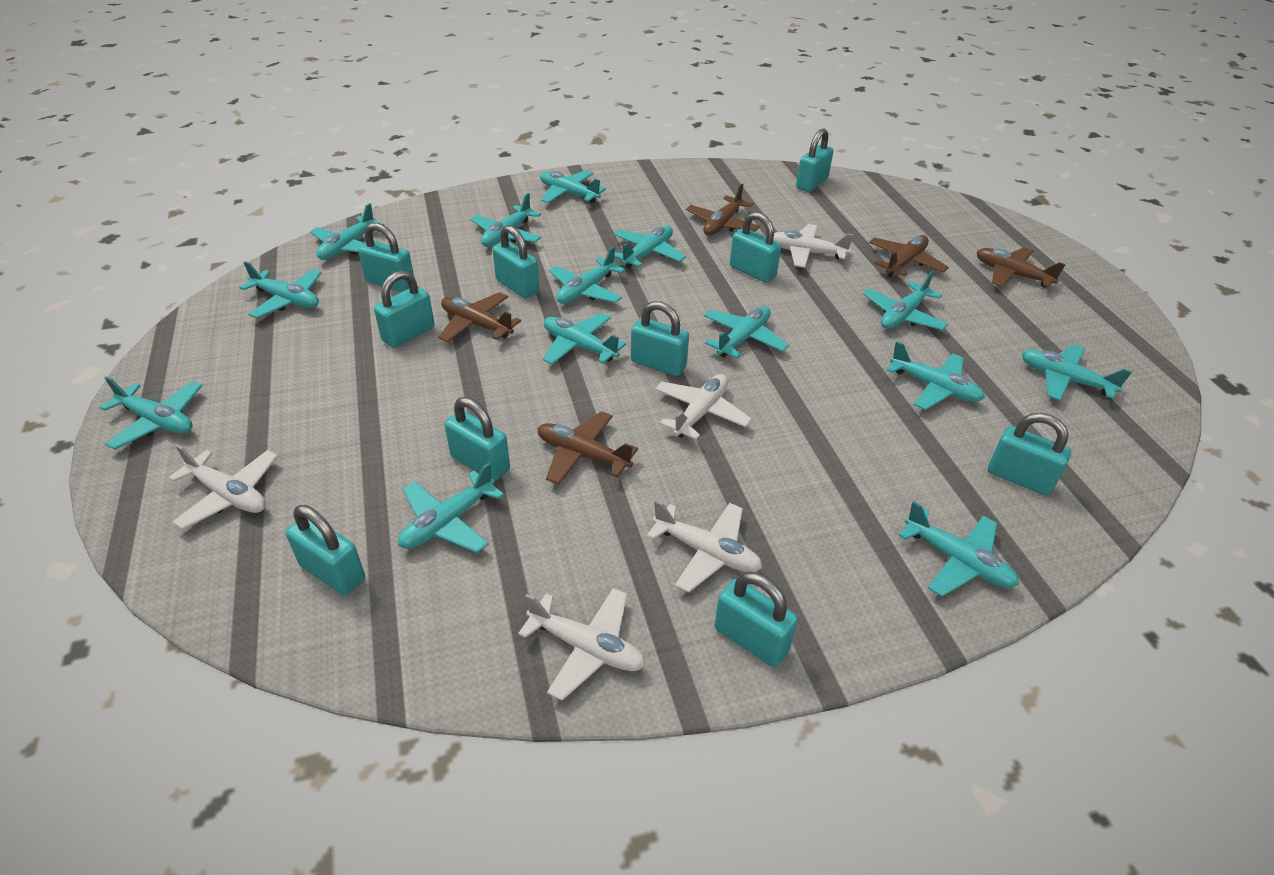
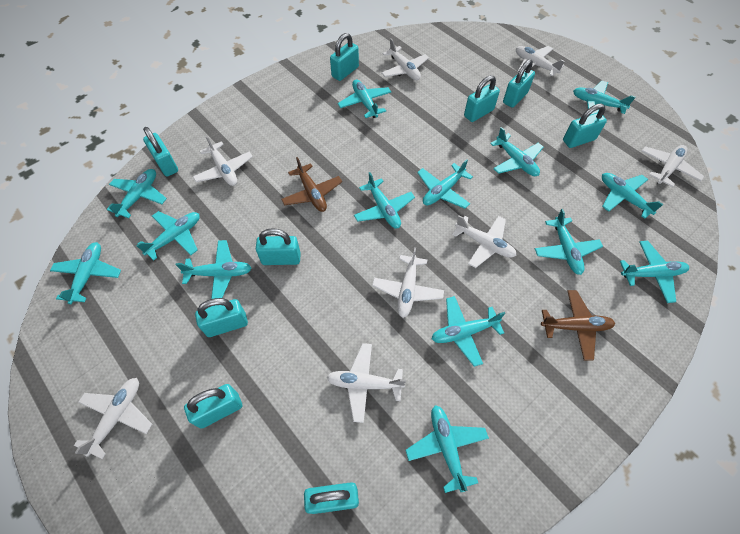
brown plane: [438,292,521,342] [537,411,638,484] [686,184,760,235] [869,235,949,277] [977,247,1066,288] = 5 -> [281,157,342,212] [541,290,615,360] = 2
turquoise padlock: [286,505,365,595] [358,223,414,292] [374,270,435,348] [445,397,510,481] [492,225,539,298] [631,301,689,376] [715,572,798,667] [730,212,781,283] [796,128,834,192] [988,413,1071,496] = 10 -> [143,127,178,177] [184,384,242,429] [195,298,248,337] [256,228,301,265] [304,482,359,514] [330,33,359,81] [464,75,500,122] [503,59,535,108] [563,104,607,148] = 9
white plane: [169,444,278,530] [518,588,646,701] [647,500,762,593] [655,374,752,440] [773,224,854,268] = 5 -> [74,378,152,459] [193,135,253,186] [327,343,406,423] [372,247,444,318] [381,38,429,80] [452,215,517,268] [516,46,565,76] [642,145,704,187] = 8

